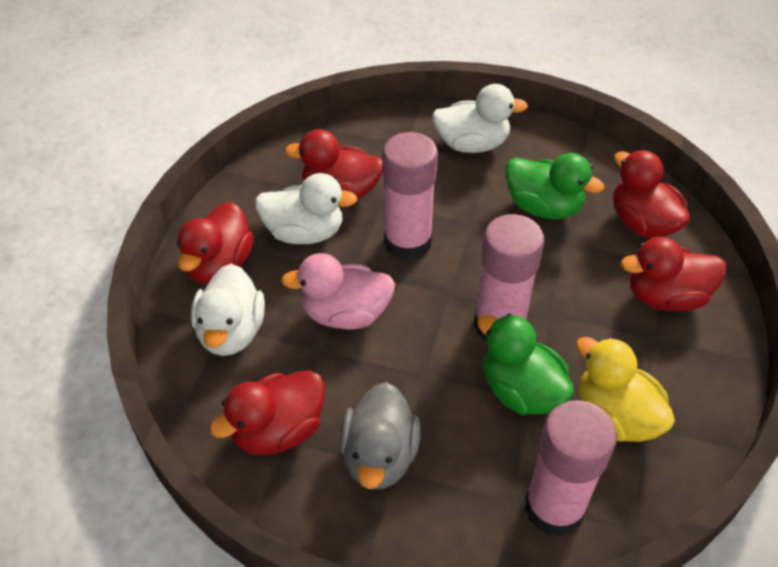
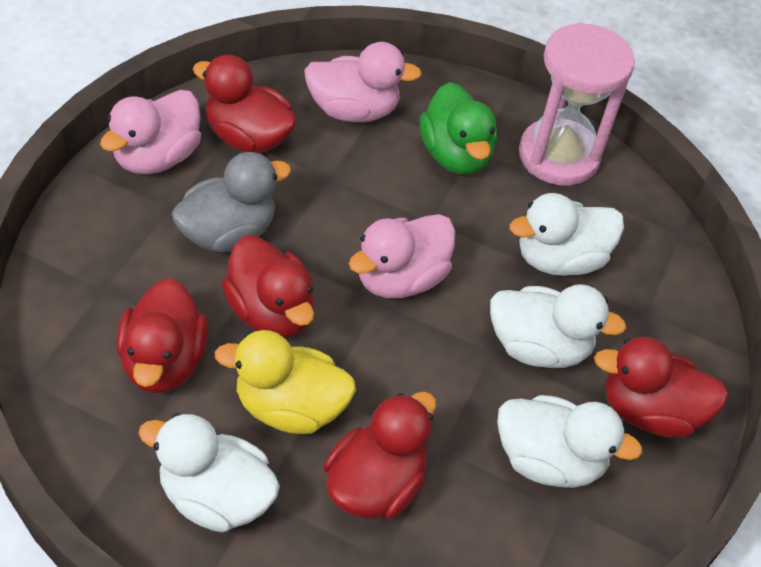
green duck: [477,314,575,415] [505,153,604,219] = 2 -> [420,82,497,174] = 1
pink duck: [281,253,395,330] = 1 -> [100,90,201,174] [304,42,422,123] [349,214,455,298] = 3
pink glue stick: [383,132,438,261] [474,214,545,341] [525,400,617,536] = 3 -> none = 0
pink hourglass: none = 0 -> [519,22,635,186] = 1
white duck: [191,264,265,356] [255,173,358,244] [432,84,528,153] = 3 -> [138,413,280,533] [490,284,626,368] [497,395,642,488] [509,193,624,276] = 4

